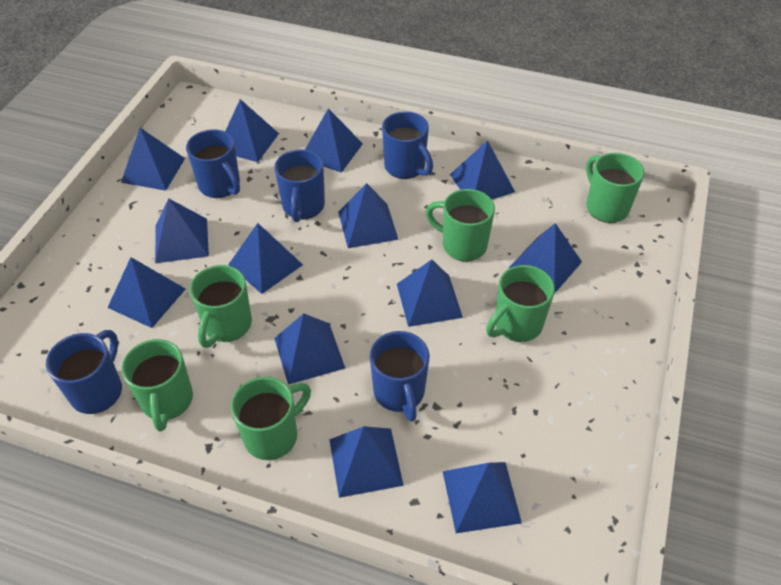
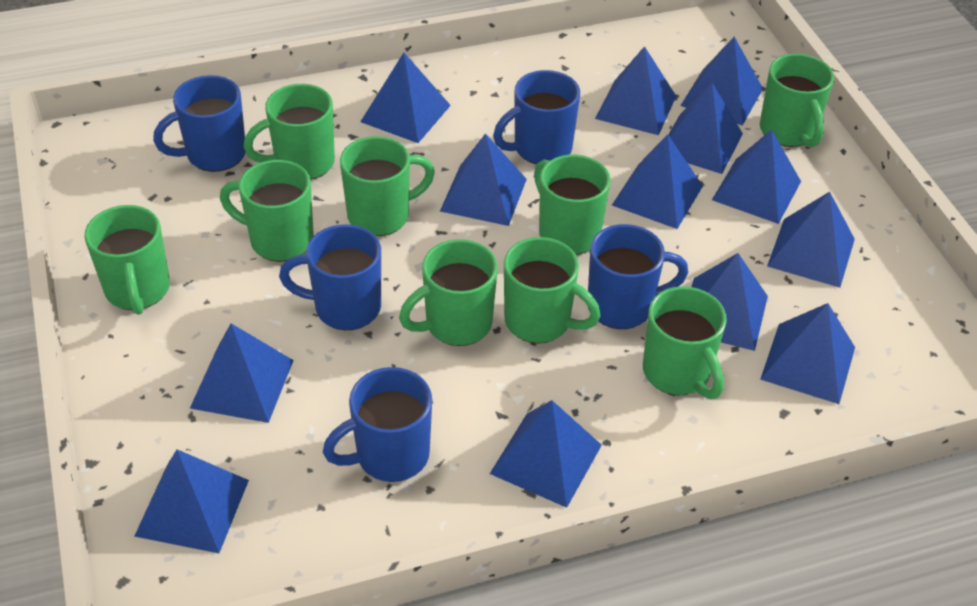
green mug: [121,339,193,432] [190,265,252,348] [231,377,311,460] [426,189,495,261] [486,265,555,342] [586,153,645,223] = 6 -> [84,205,170,315] [220,160,314,262] [243,84,335,180] [340,136,435,236] [399,239,498,346] [504,237,600,344] [534,155,611,255] [643,286,727,399] [760,54,834,147] = 9

